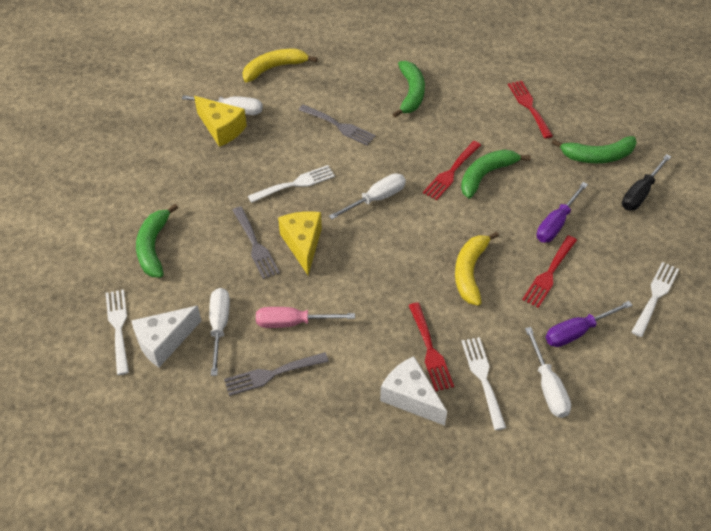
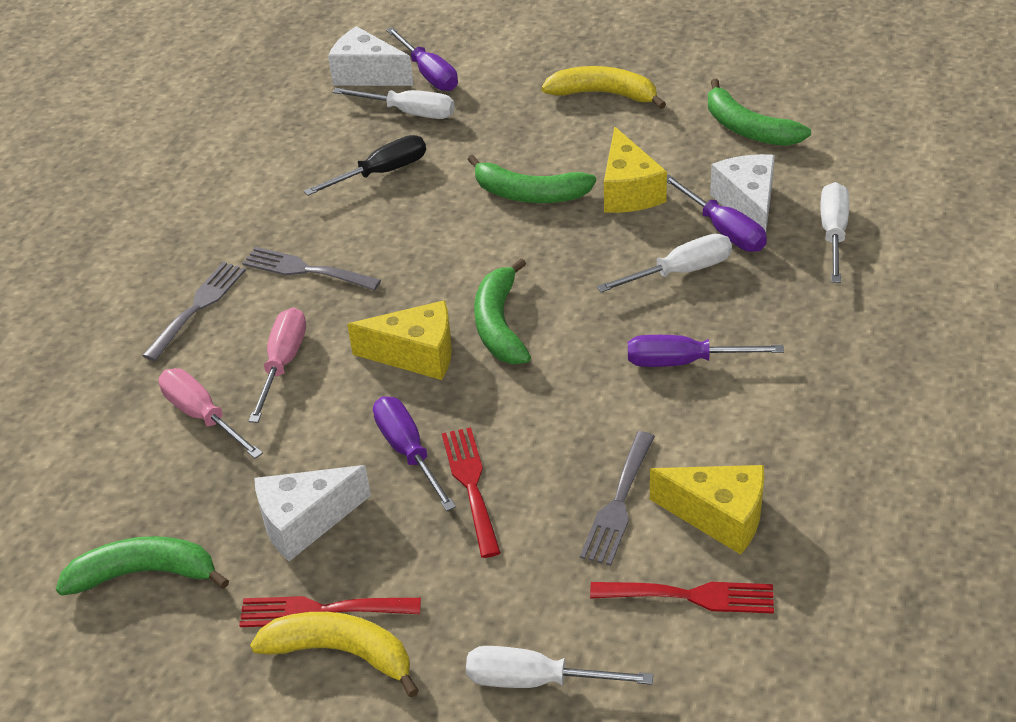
pink screwdriver: [256,307,355,328] = 1 -> [159,368,263,459] [249,308,306,423] = 2
purple screwdriver: [536,182,588,243] [545,301,632,347] = 2 -> [373,396,456,511] [386,27,458,91] [628,335,784,367] [667,174,767,252] = 4
red fork: [409,303,454,391] [423,141,481,200] [508,81,553,139] [522,235,577,308] = 4 -> [239,596,421,627] [442,427,501,558] [590,582,774,614] = 3
white cheese: [131,306,201,368] [380,356,447,426] = 2 -> [254,465,371,561] [328,26,414,86] [710,154,775,232] = 3
white fork: [106,289,129,375] [248,165,335,203] [462,337,506,430] [632,262,679,337] = 4 -> none = 0
yellow cheese: [194,96,247,147] [278,211,322,275] = 2 -> [347,300,452,380] [604,127,667,213] [650,465,764,555] = 3

